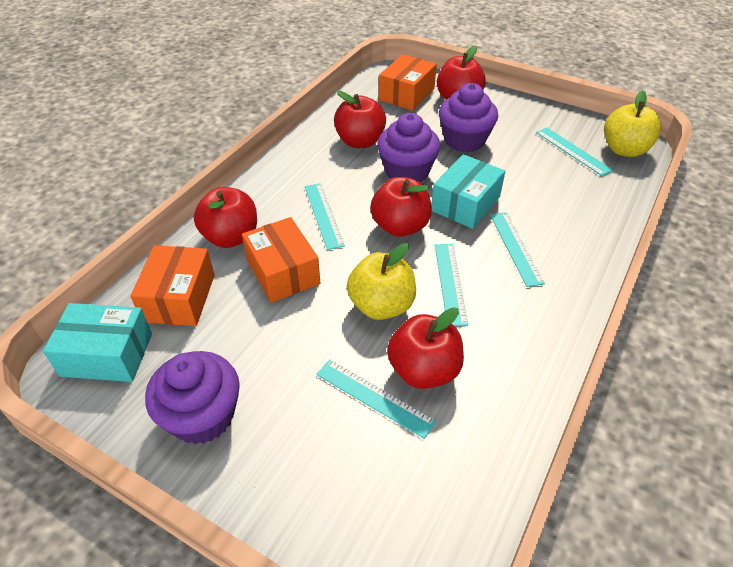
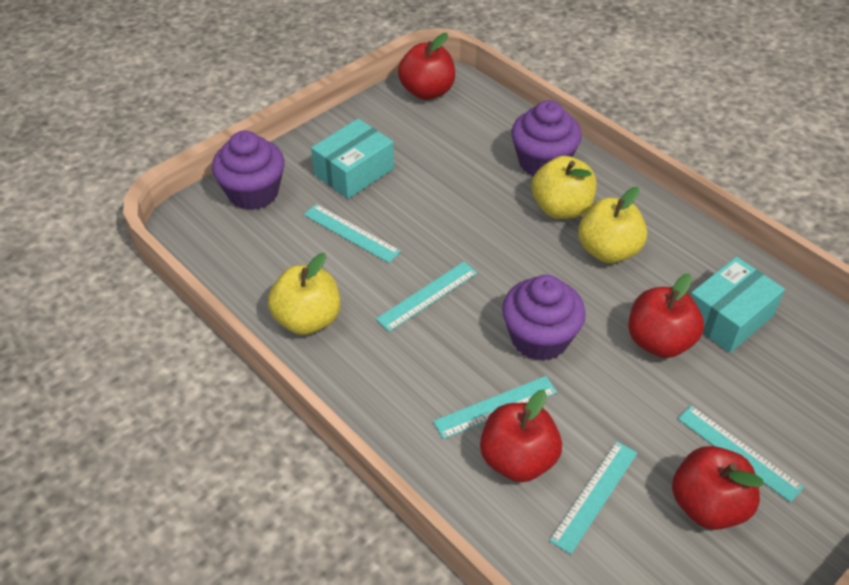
orange box: [130,245,215,326] [242,217,320,303] [379,54,437,110] = 3 -> none = 0
red apple: [194,187,257,248] [334,91,386,148] [370,177,432,237] [387,308,464,389] [437,45,486,99] = 5 -> [398,33,455,100] [480,390,562,482] [628,273,704,358] [672,446,764,530] = 4
yellow apple: [347,243,416,320] [604,90,661,157] = 2 -> [268,253,340,335] [532,156,597,219] [578,187,647,263] = 3

